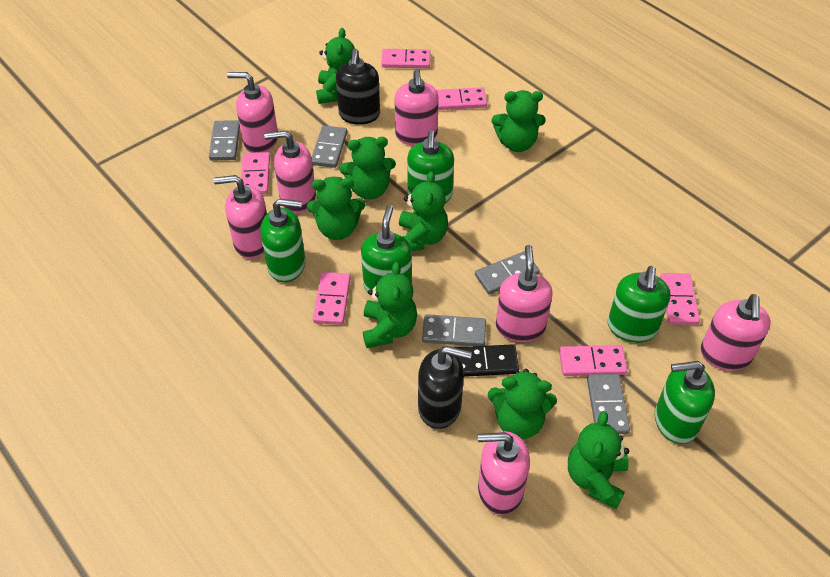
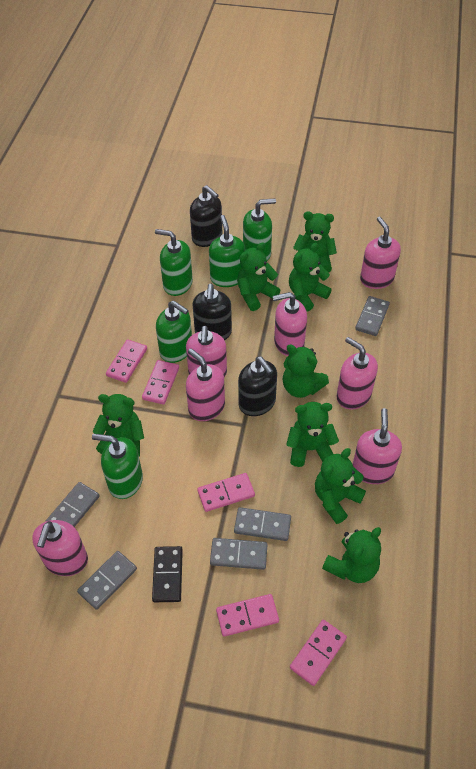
black soap dispenser: [336,49,380,125] [418,346,472,429] = 2 -> [190,185,222,247] [193,284,232,340] [238,357,277,416] = 3
pink domino: [241,152,270,194] [313,272,351,325] [381,49,430,68] [436,87,487,110] [559,345,627,376] [660,273,700,325] = 6 -> [106,339,147,383] [142,360,179,404] [197,473,255,512] [216,594,279,637] [290,620,347,686] = 5

